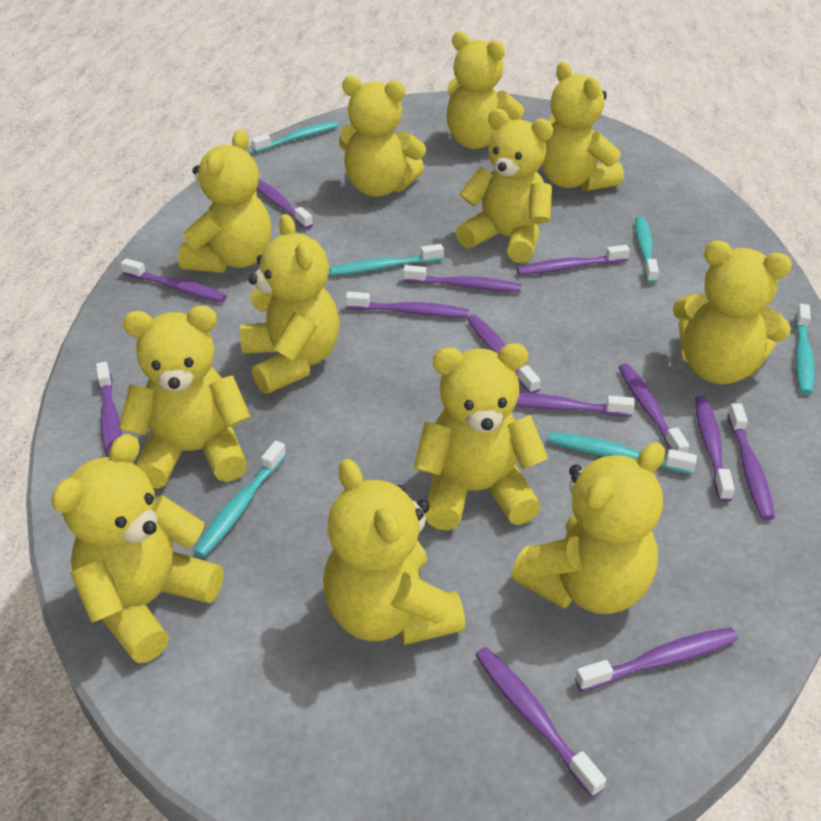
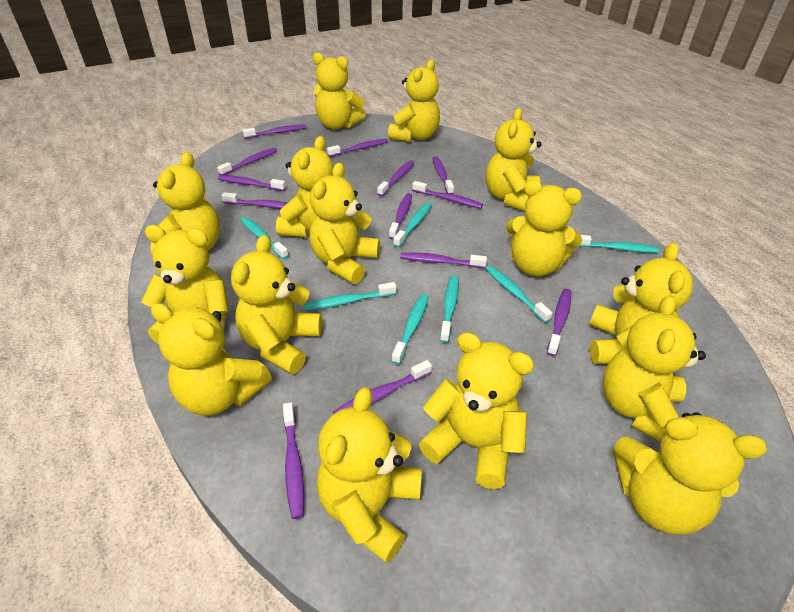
turquoise toothbrush: [193,441,286,557] [251,121,338,153] [329,244,444,276] [548,432,697,474] [635,216,659,284] [795,304,815,395] = 6 -> [241,217,289,259] [304,282,396,311] [392,294,429,365] [393,203,432,248] [440,275,459,343] [486,265,553,323] [579,235,659,253] = 7
yellow teddy bear: [51,434,223,663] [119,306,251,489] [178,129,271,273] [240,214,340,394] [323,459,465,645] [339,76,426,197] [414,343,548,531] [446,31,524,149] [456,109,553,263] [511,442,665,614] [542,62,624,191] [673,241,792,384] = 12 -> [141,225,229,344] [151,152,220,256] [151,303,272,416] [231,235,322,374] [276,136,333,237] [309,163,380,284] [313,53,366,129] [317,387,422,563] [388,59,440,142] [419,332,534,489] [486,108,542,211] [506,180,582,276] [589,243,693,364] [603,295,706,442] [613,412,767,535] = 15

